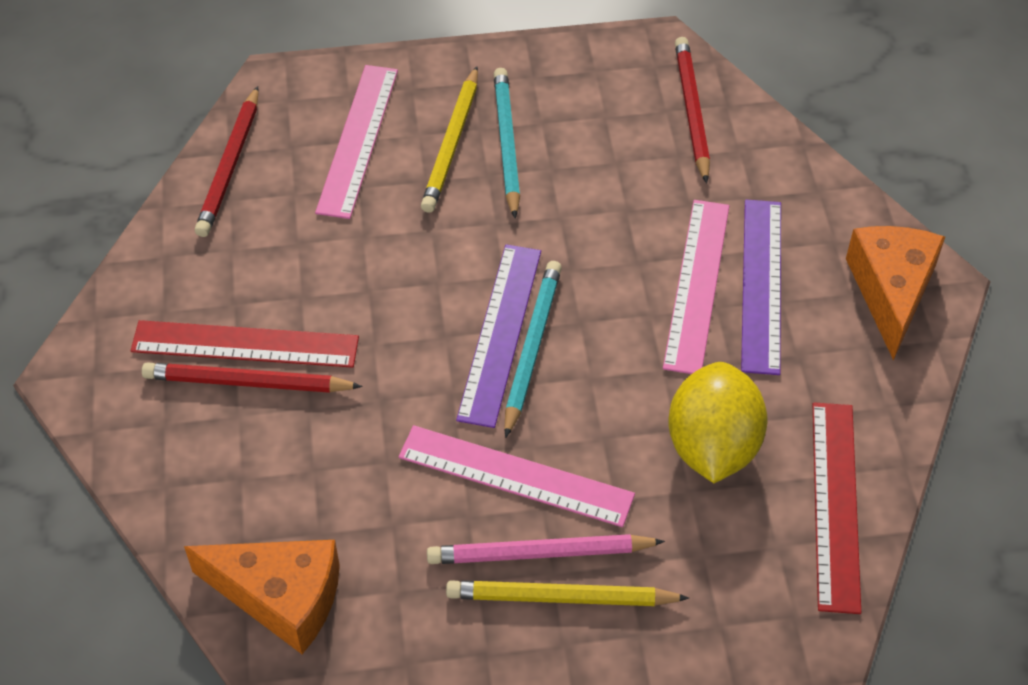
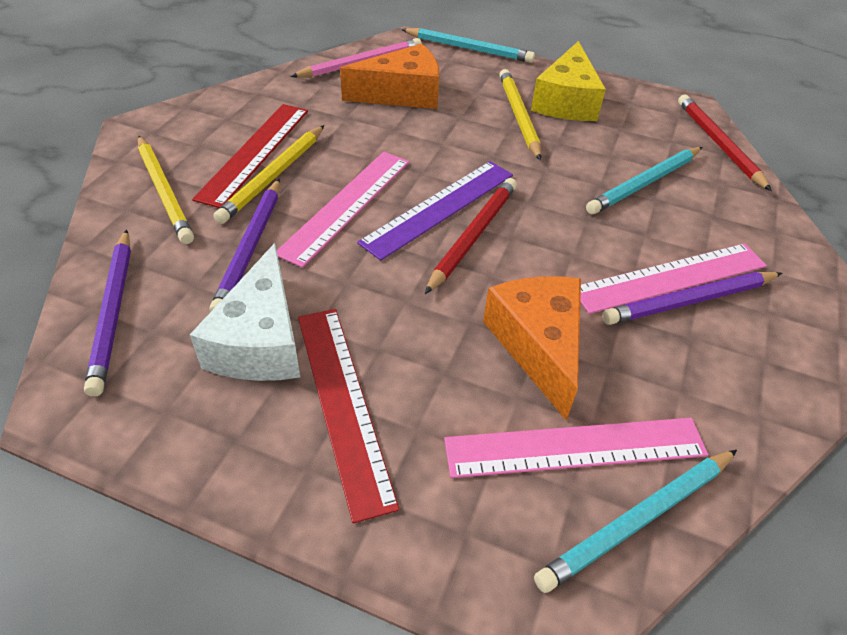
purple pencil: none = 0 -> [84,230,131,397] [210,179,280,312] [602,272,782,325] = 3
purple ruler: [456,244,541,428] [741,200,781,375] = 2 -> [357,161,513,260] = 1
red pencil: [142,362,363,393] [195,86,259,237] [675,37,710,184] = 3 -> [425,178,517,294] [678,94,772,191] = 2
turquoise pencil: [494,68,520,219] [504,261,562,438] = 2 -> [401,28,535,63] [534,450,737,593] [586,147,702,214] = 3
white cheese: none = 0 -> [190,243,300,381] = 1
yellow cheese: none = 0 -> [531,41,606,121] = 1
yellow lemon: [668,362,768,483] = 1 -> none = 0
yellow pencil: [421,66,478,213] [446,580,689,606] = 2 -> [138,136,194,244] [213,125,324,224] [499,69,541,161] = 3

